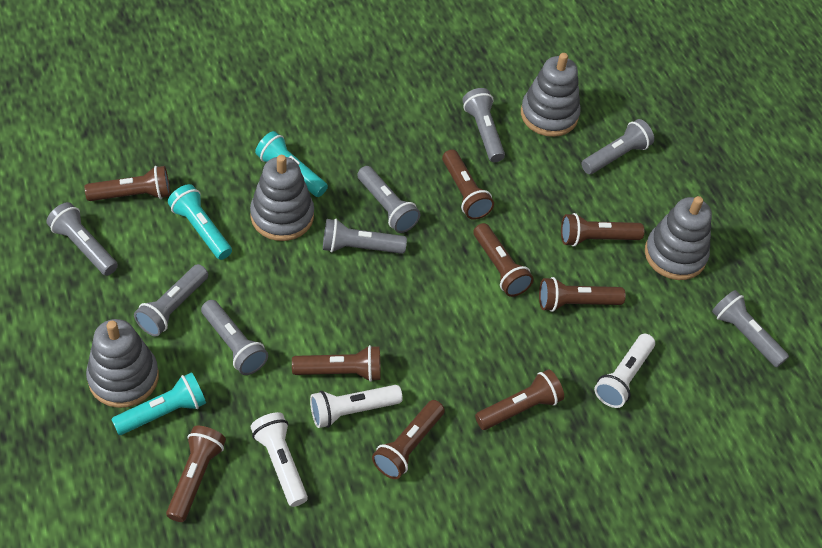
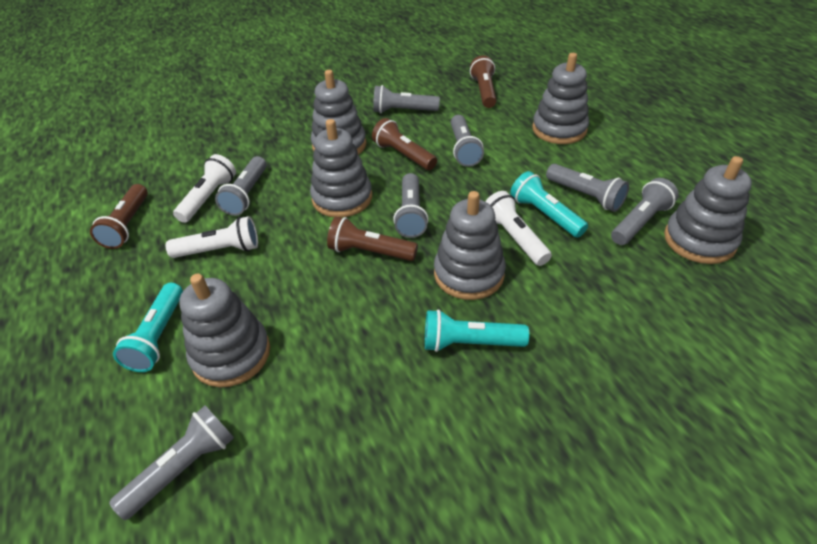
brown flashlight: [85,166,170,201] [166,426,226,522] [292,345,381,382] [372,400,445,479] [442,149,494,220] [473,223,534,297] [475,369,564,430] [539,277,626,312] [561,213,644,247] = 9 -> [90,184,148,249] [327,217,418,261] [372,118,437,170] [470,55,497,108] = 4
grey flashlight: [47,202,118,276] [134,264,208,336] [201,300,268,375] [323,219,407,254] [357,166,420,233] [462,88,505,162] [581,119,654,174] [712,290,789,367] = 8 -> [109,406,234,520] [215,156,267,216] [373,85,440,113] [393,173,428,238] [451,115,484,167] [546,164,629,212] [611,178,679,245] = 7
grey stacking toy: [86,319,159,408] [250,155,314,241] [521,53,581,137] [645,196,712,280] = 4 -> [179,274,270,387] [310,119,372,218] [311,70,367,155] [434,191,506,300] [532,53,589,144] [664,156,752,264] = 6

